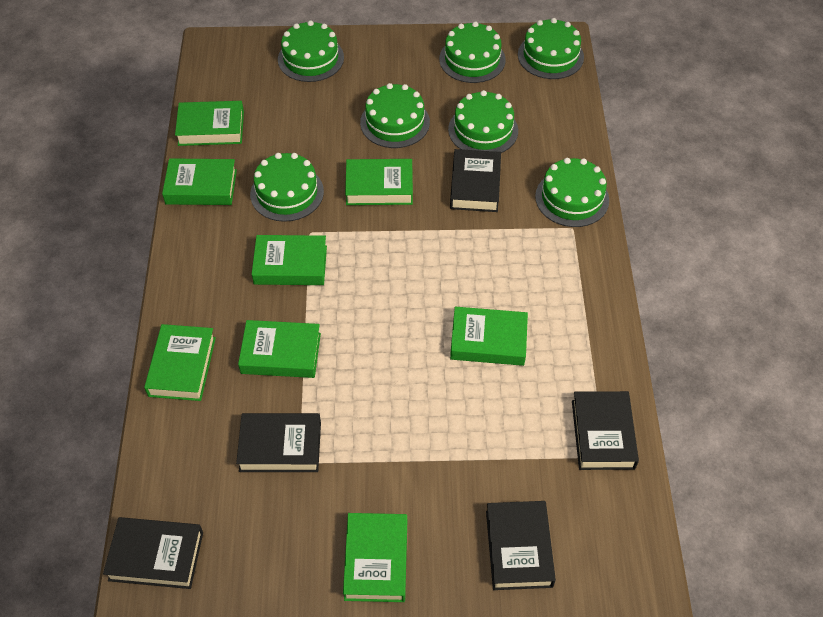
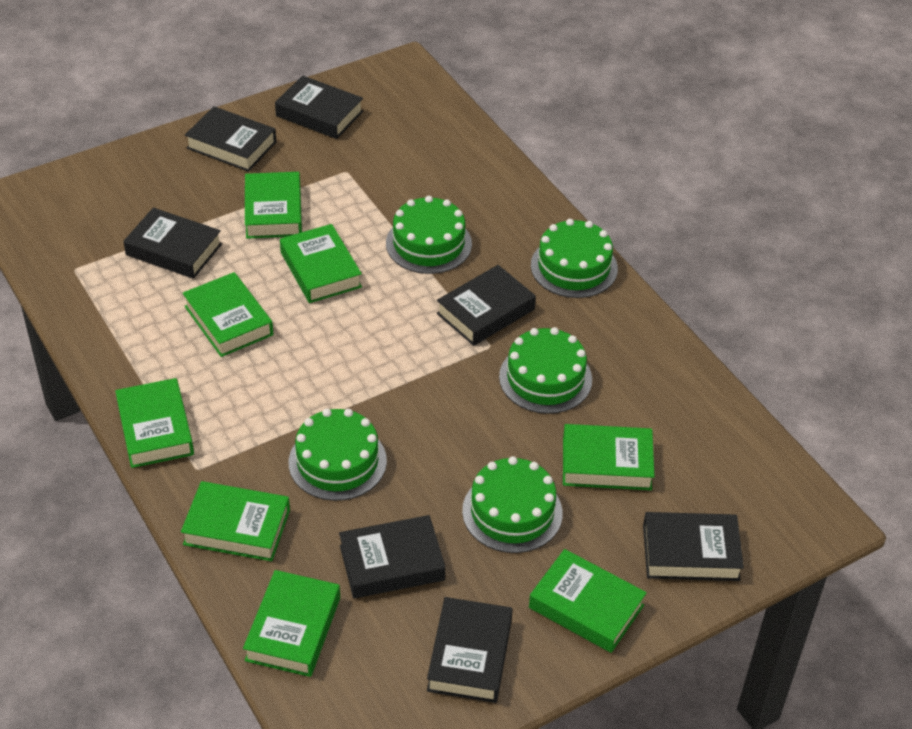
black book: [103,517,203,589] [236,413,321,472] [450,149,501,212] [486,501,556,590] [572,391,639,470] = 5 -> [123,208,222,279] [185,106,276,172] [275,75,363,139] [339,515,446,598] [427,597,512,703] [437,265,536,346] [643,512,744,581] = 7
green cake: [250,153,324,222] [278,20,344,82] [360,83,430,148] [439,22,506,83] [448,90,518,153] [518,18,584,79] [535,158,609,227] = 7 -> [289,409,387,501] [386,196,472,274] [462,456,563,553] [499,327,592,414] [531,219,618,298] = 5

